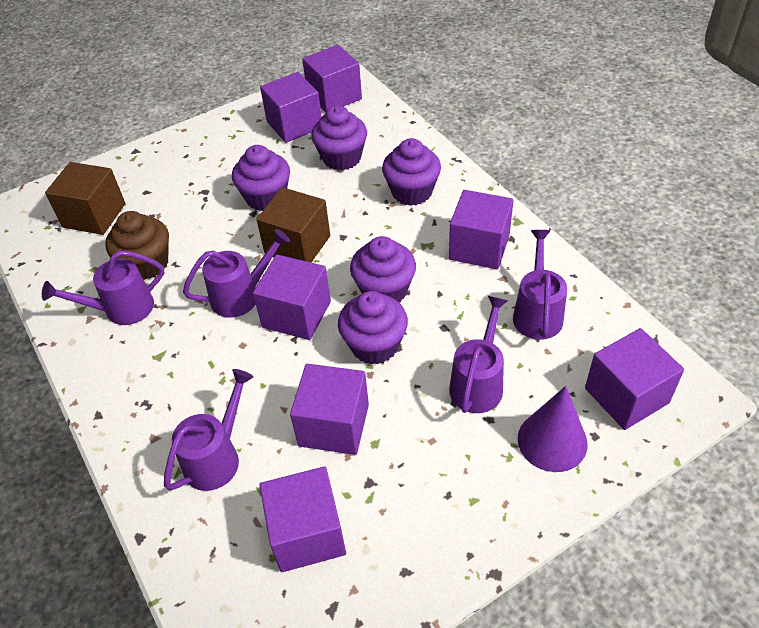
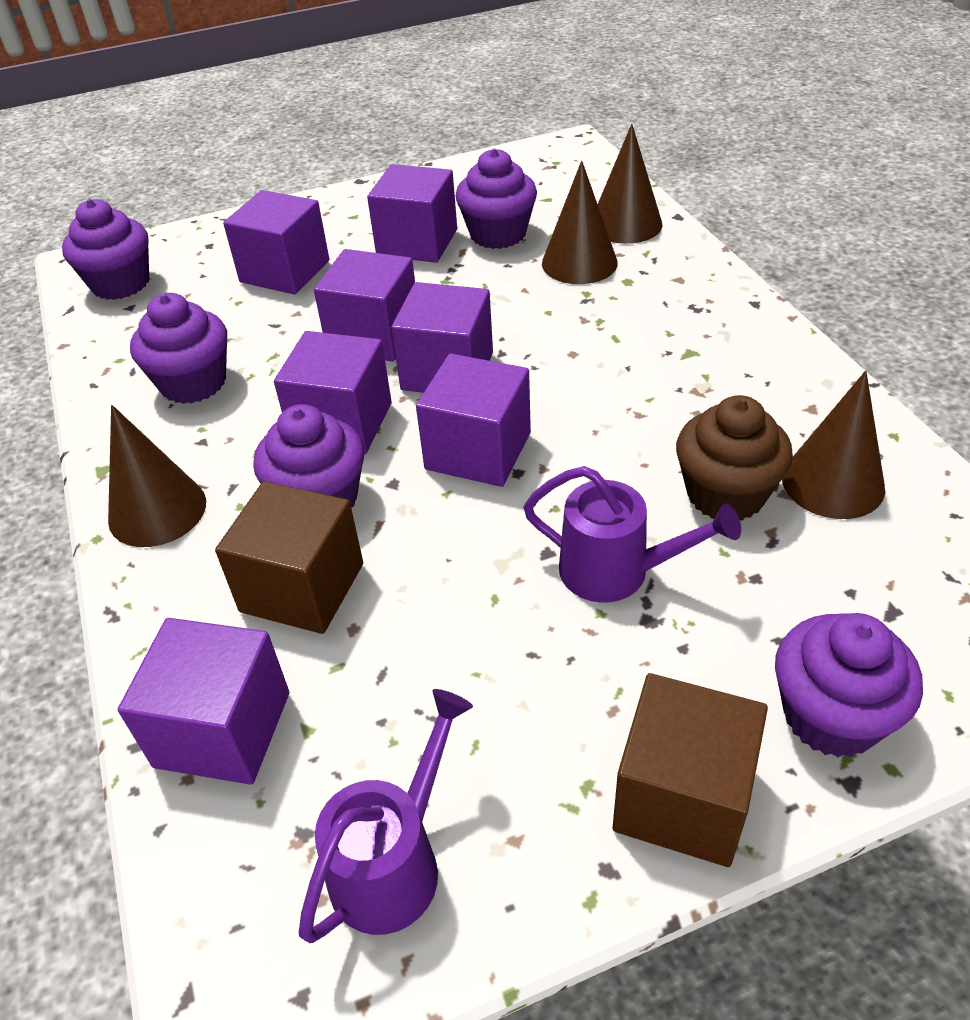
brown cone: none = 0 -> [108,405,206,547] [542,161,618,284] [598,124,663,244] [782,371,885,519] = 4
purple cone: [518,386,588,472] = 1 -> none = 0
purple watering can: [42,250,165,325] [164,369,254,491] [183,229,290,318] [449,296,508,413] [513,230,567,340] = 5 -> [299,689,473,943] [523,466,741,603] = 2

